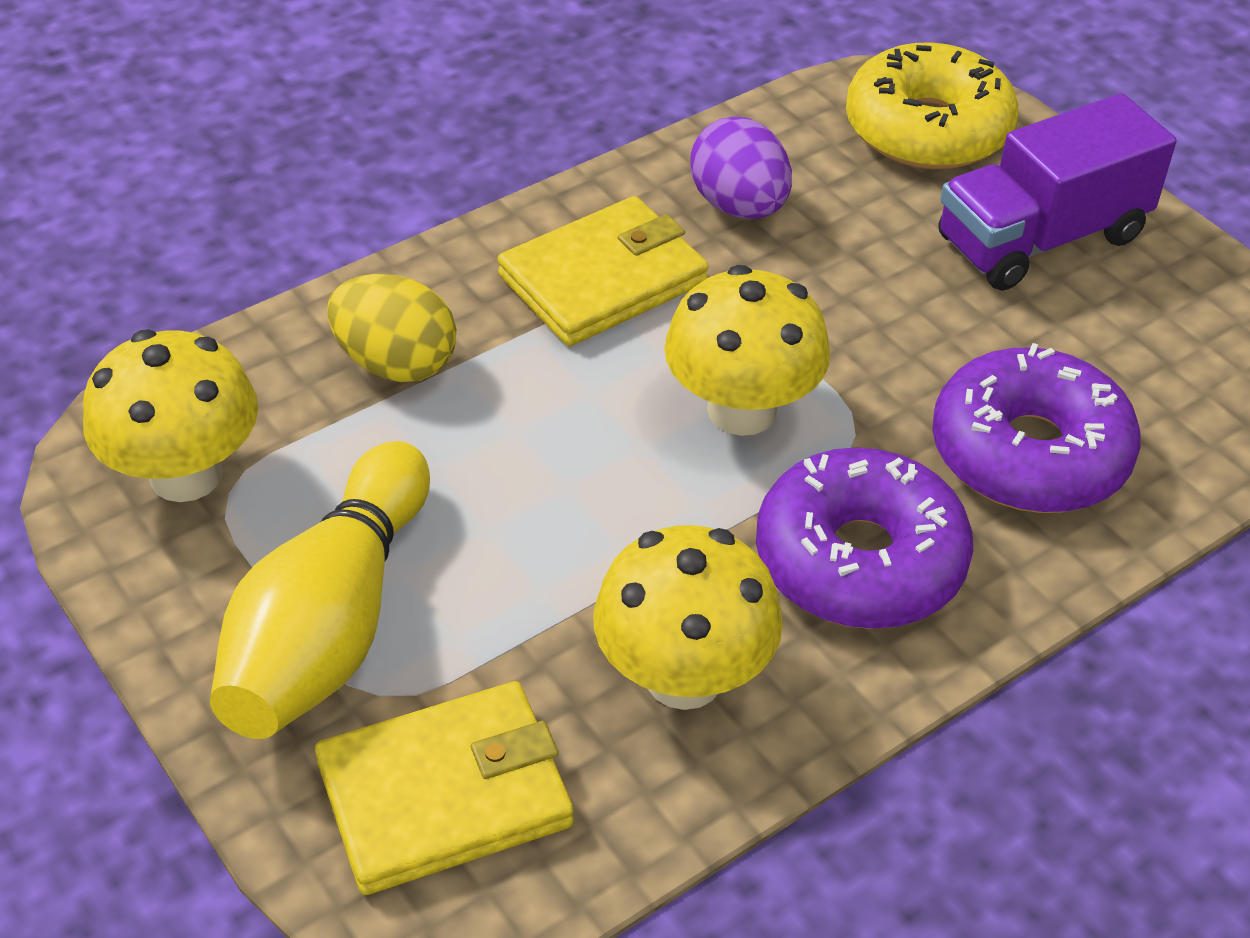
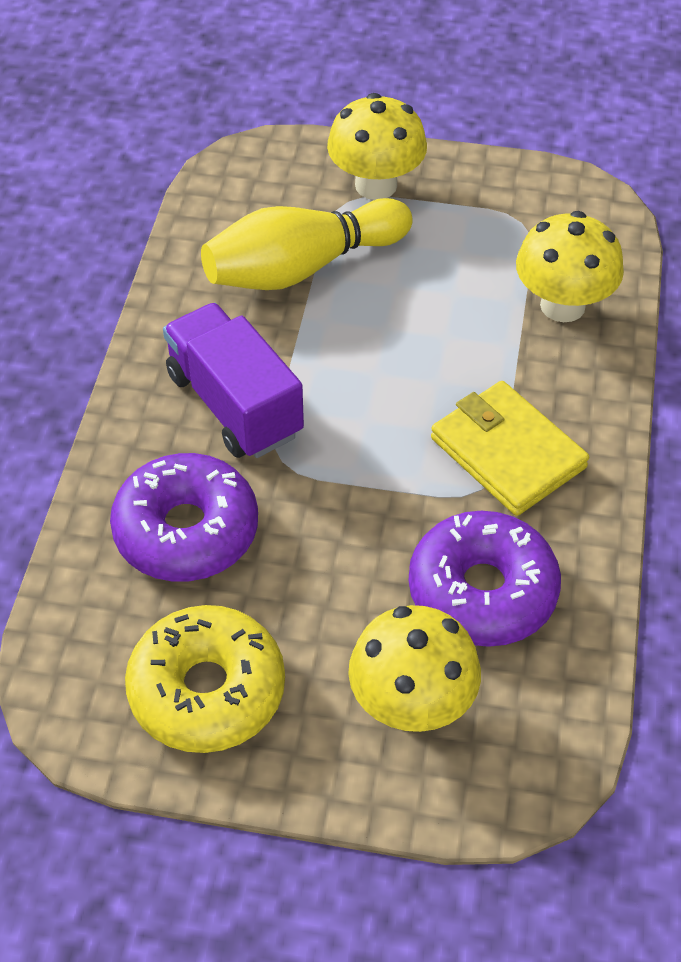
purple egg: [690,117,792,219] = 1 -> none = 0
yellow egg: [327,274,456,382] = 1 -> none = 0
yellow wallet: [315,681,574,895] [497,196,709,346] = 2 -> [431,381,589,516] = 1

